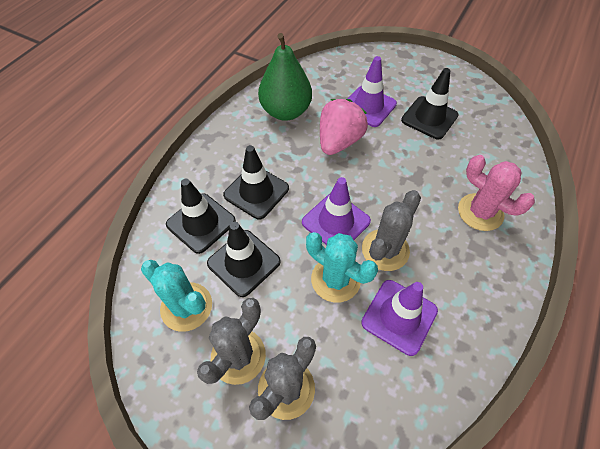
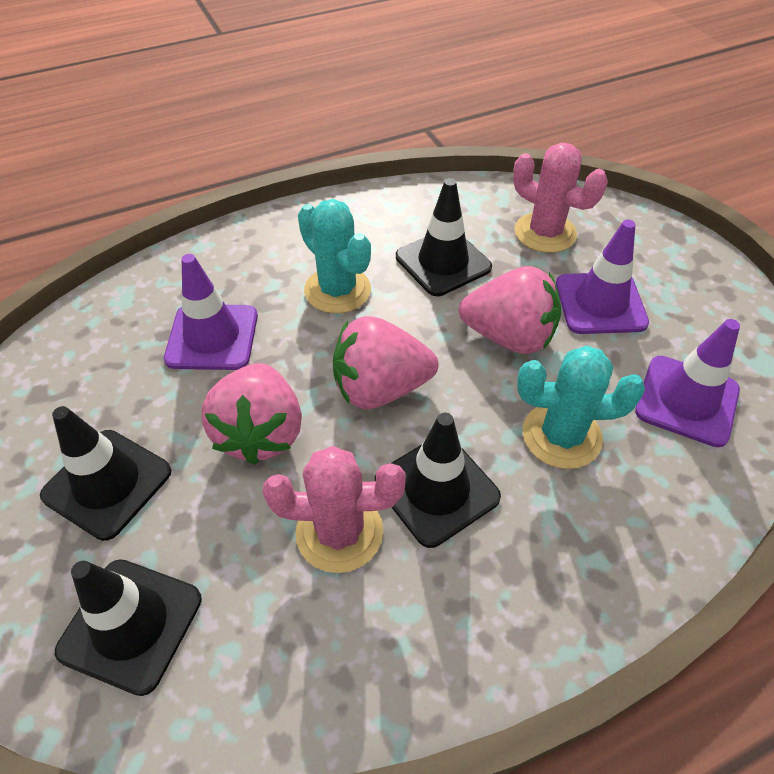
green pear: [258,33,312,121] = 1 -> none = 0
grey cactus: [197,298,266,385] [249,337,316,420] [362,190,421,271] = 3 -> none = 0
pink cactus: [458,155,535,231] = 1 -> [262,446,405,573] [513,143,608,253] = 2
pink strawberry: [320,99,368,155] = 1 -> [201,363,302,465] [333,316,438,409] [459,266,561,354] = 3

